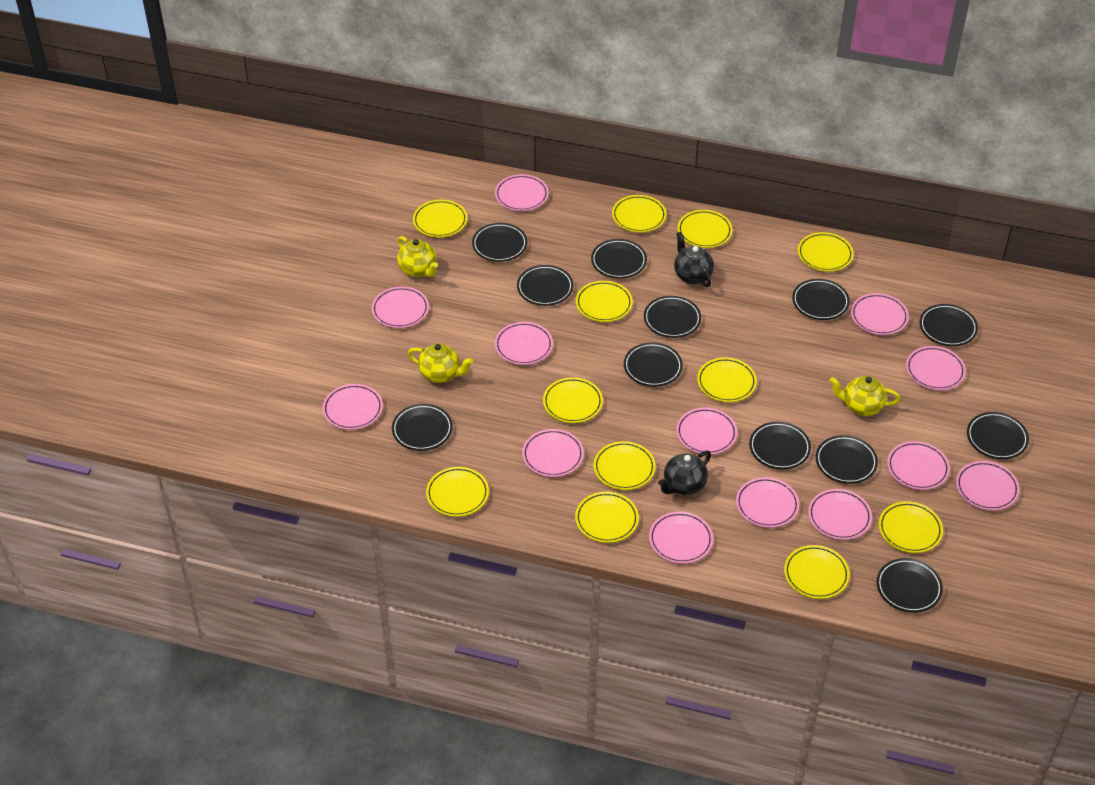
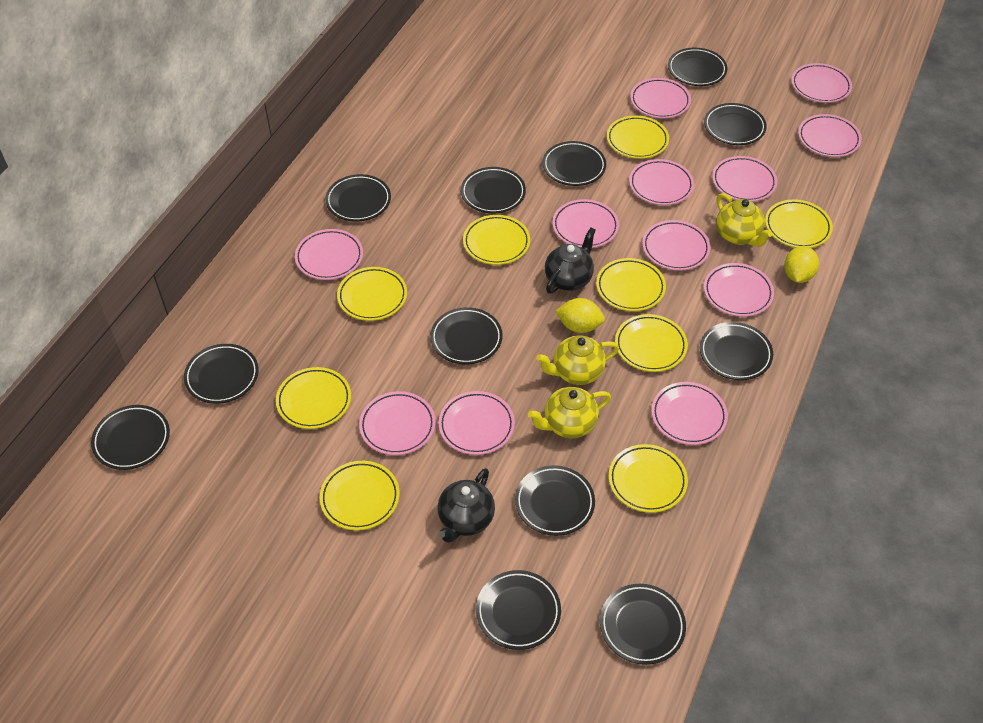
pink plate: [322,384,383,430] [372,286,429,328] [495,174,549,211] [495,322,553,365] [522,429,584,477] [649,511,713,564] [676,408,737,455] [736,477,799,528] [808,489,872,540] [851,293,909,335] [887,441,950,490] [906,346,966,390] [956,461,1020,511] = 13 -> [295,229,363,280] [359,391,436,455] [438,391,515,455] [552,199,619,248] [629,159,694,205] [630,78,691,118] [642,220,710,271] [651,382,728,445] [704,263,774,317] [712,156,777,202] [791,63,852,103] [798,114,862,157] = 12
yellow lemon: none = 0 -> [555,298,605,333] [784,246,819,283] = 2
yellow plate: [413,200,467,238] [426,467,489,517] [543,377,603,423] [575,492,639,543] [576,281,633,322] [594,441,656,490] [612,195,666,233] [678,210,733,248] [697,357,757,402] [784,545,850,599] [798,232,854,272] [879,501,943,553] = 12 -> [276,367,351,429] [320,461,400,530] [337,267,407,321] [463,215,530,265] [596,258,666,311] [607,116,669,159] [609,444,688,513] [615,314,688,372] [765,199,833,248] = 9

